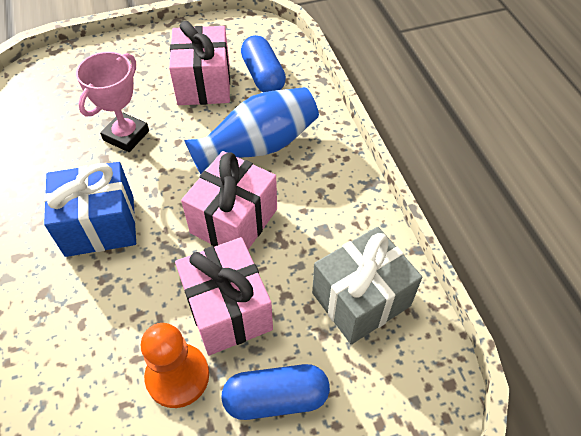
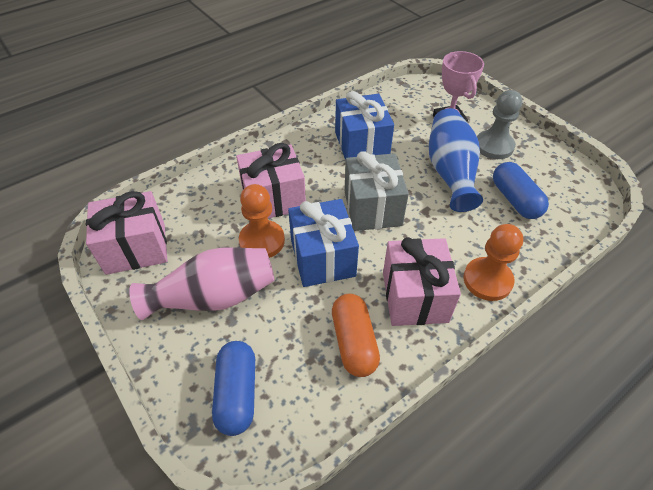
blue gift: [44,162,136,257] = 1 -> [288,199,359,287] [335,91,394,160] = 2
grey pawn: none = 0 -> [477,90,523,159] = 1
orange capsule: none = 0 -> [332,294,380,377] = 1
orange pawn: [141,323,209,408] = 1 -> [239,184,285,258] [463,224,523,301] = 2
pink vase: none = 0 -> [129,247,274,320] = 1

